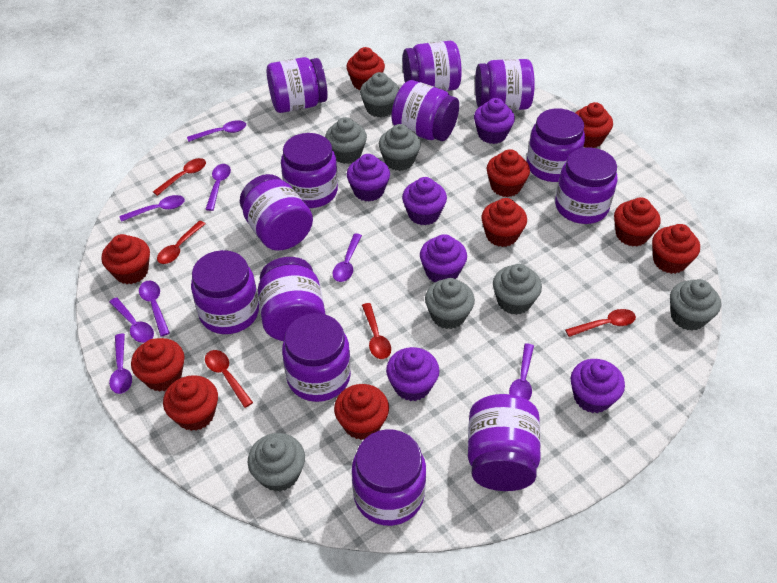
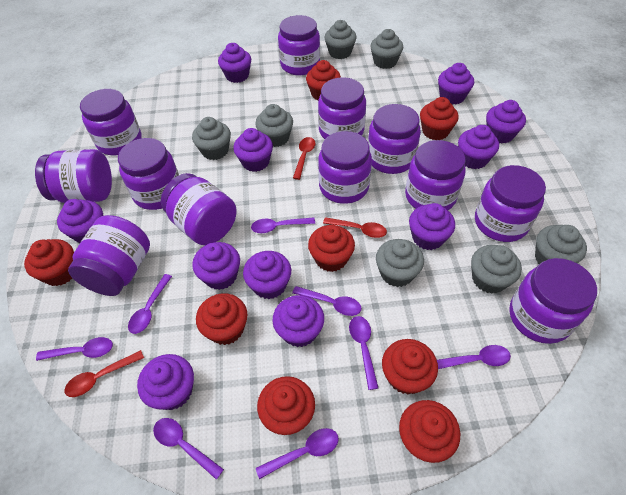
purple cupcake: [347,154,390,202] [386,347,439,401] [402,177,447,225] [420,234,467,282] [474,98,515,144] [571,359,625,413] = 6 -> [57,199,103,243] [137,354,194,410] [192,242,240,290] [218,43,251,83] [233,128,273,172] [243,251,291,299] [272,295,324,347] [409,203,455,250] [438,63,474,104] [458,125,499,169] [486,100,526,144] = 11
purple jar: [191,250,259,334] [240,174,313,251] [258,257,326,341] [267,57,328,113] [281,133,338,208] [282,313,351,402] [352,429,426,526] [391,80,459,141] [403,41,462,91] [468,394,541,491] [475,59,535,110] [527,108,585,182] [555,148,618,224] = 13 -> [35,149,112,203] [68,215,150,296] [80,89,142,155] [118,138,179,210] [161,173,237,245] [278,15,320,75] [318,77,366,139] [318,131,372,204] [368,104,421,174] [405,140,466,210] [475,165,546,242] [509,258,597,344] = 12
red cupcake: [101,234,150,284] [131,338,184,392] [163,375,218,431] [334,384,389,440] [347,47,385,90] [481,198,527,247] [487,149,530,197] [575,102,613,148] [614,197,661,246] [652,224,700,274] = 10 -> [24,239,74,286] [196,293,248,345] [257,376,315,435] [306,60,341,100] [308,225,355,272] [382,339,438,394] [399,400,460,463] [420,97,459,140] = 8
red spoon: [153,158,206,196] [157,221,205,264] [205,350,253,408] [362,303,391,359] [565,309,636,337] = 5 -> [64,350,144,397] [293,137,315,180] [323,217,387,238] = 3

